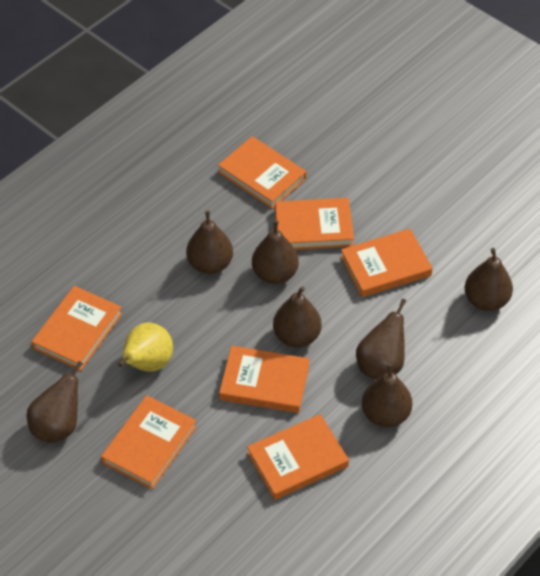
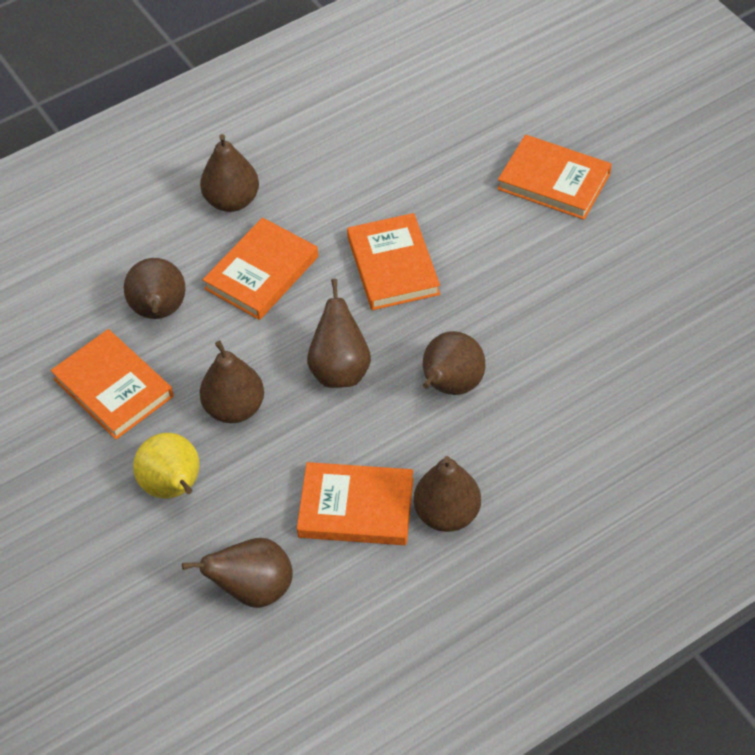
orange book: [32,286,122,371] [101,395,197,489] [218,136,306,209] [219,346,310,413] [247,414,349,500] [275,198,354,250] [341,229,433,297] = 7 -> [51,329,174,440] [203,217,318,320] [297,462,414,545] [347,213,440,310] [497,135,612,220] = 5

